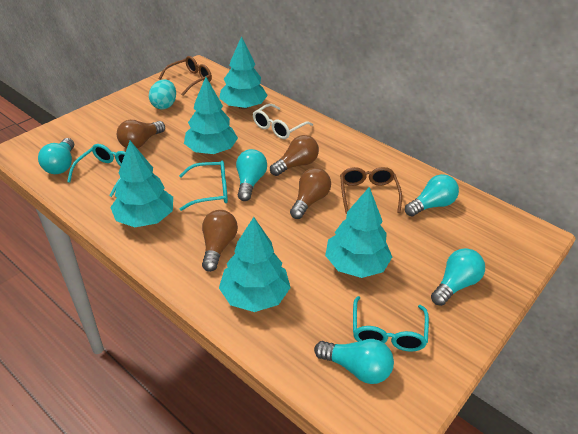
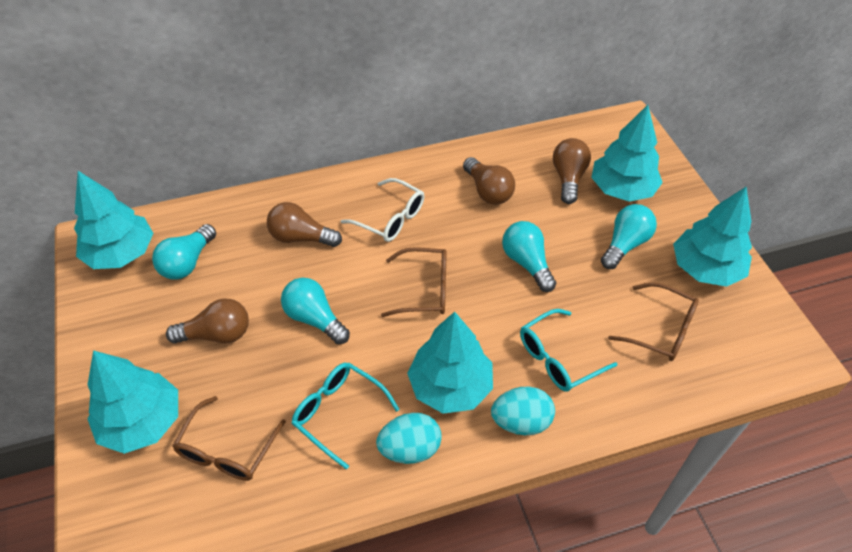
brown glasses: [158,56,212,96] [340,167,402,214] = 2 -> [172,396,286,481] [381,247,447,317] [608,282,699,361] = 3
turquoise egg: [149,79,176,109] = 1 -> [376,413,442,464] [491,387,555,435] = 2
turquoise glasses: [67,144,125,197] [179,161,228,211] [353,296,429,352] = 3 -> [292,363,400,469] [520,309,617,392] = 2
turquoise light bulb: [38,138,74,174] [236,149,267,201] [314,339,394,384] [405,174,459,217] [431,248,485,306] = 5 -> [152,224,216,280] [281,278,350,344] [502,221,556,292] [601,204,657,269] = 4

